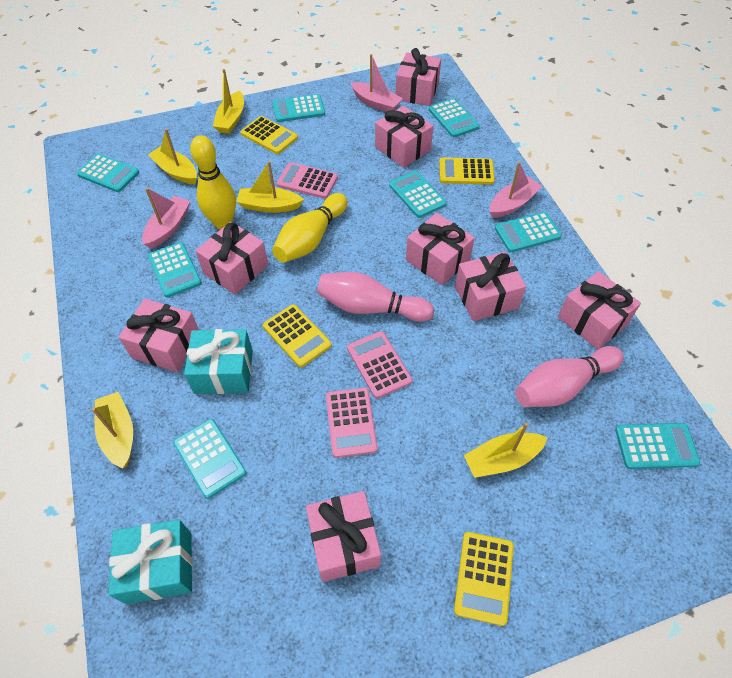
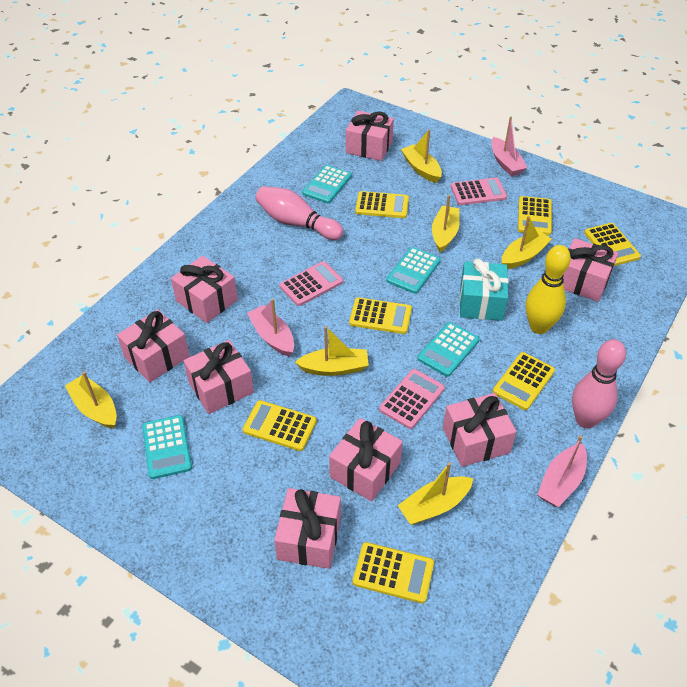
turquoise calculator: [77,154,139,192] [148,242,202,298] [173,419,246,499] [272,94,325,122] [389,171,447,218] [429,98,480,138] [495,212,562,252] [615,423,700,469] = 8 -> [142,415,192,479] [302,165,352,203] [386,247,441,294] [417,322,480,377] = 4
turquoise gift: [109,520,193,604] [184,329,253,394] = 2 -> [460,258,509,321] = 1
yellow boat: [92,392,133,468] [148,129,197,184] [213,69,244,134] [236,161,304,213] [464,423,548,478] = 5 -> [65,371,117,429] [295,326,369,376] [398,462,473,525] [401,129,442,183] [432,195,460,252] [502,216,552,269] = 6
yellow bowling pin: [190,135,236,230] [272,193,347,262] = 2 -> [526,245,571,334] = 1
yellow calculator: [241,116,298,154] [263,304,332,367] [439,157,495,185] [454,532,514,626] = 4 -> [243,400,317,451] [349,297,412,334] [353,542,434,603] [355,191,409,218] [493,352,555,410] [518,196,552,235] [584,223,641,266] = 7

